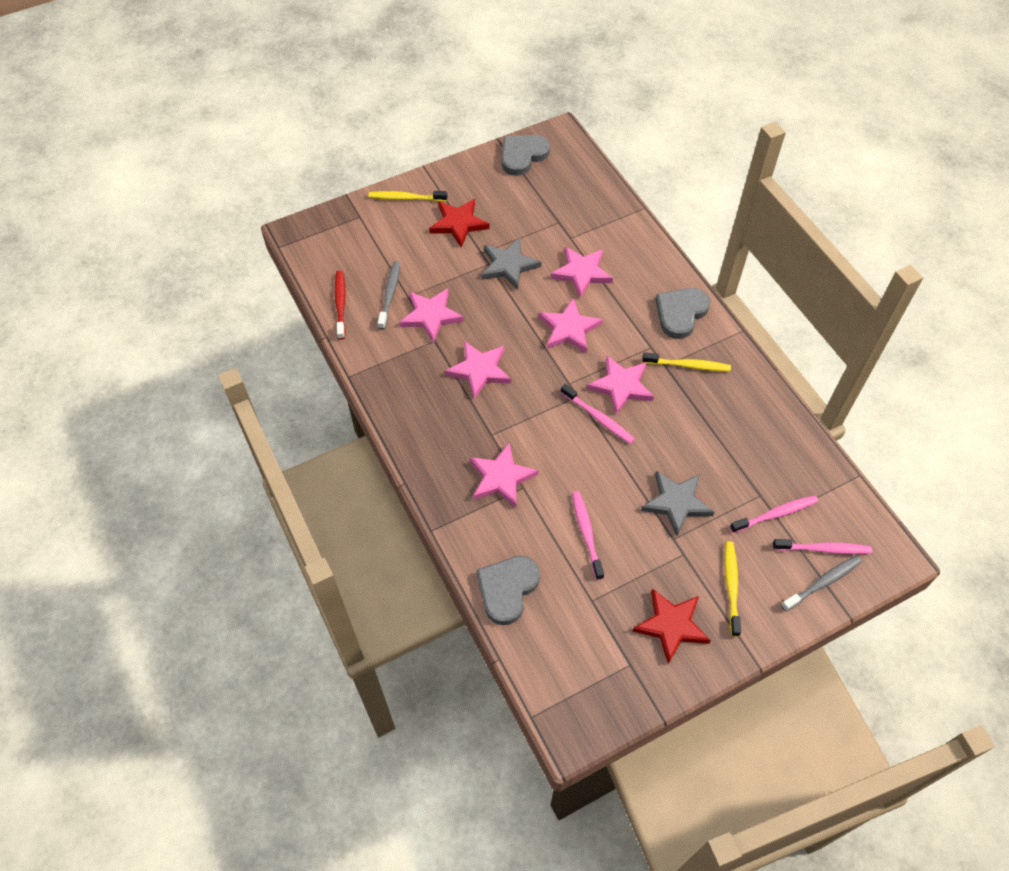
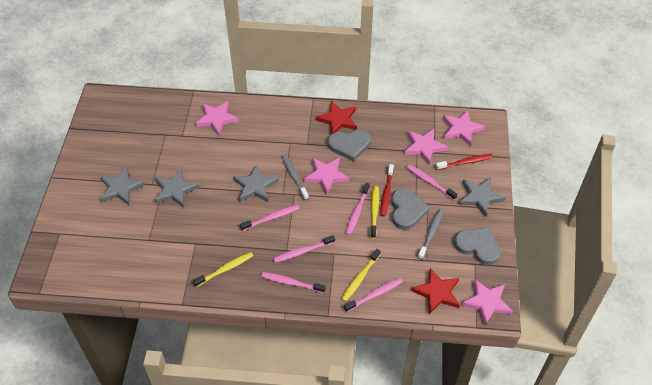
grey star: [482,238,542,290] [641,471,714,536] = 2 -> [100,167,145,205] [155,168,199,207] [233,165,279,202] [459,177,505,217] = 4
pink star: [399,289,464,343] [445,341,511,399] [470,443,538,507] [539,299,603,353] [550,246,613,298] [587,355,654,415] = 6 -> [195,101,239,136] [304,157,349,194] [404,129,448,164] [443,110,485,146] [461,279,513,325] = 5
pink toothbrush: [561,384,635,444] [572,491,604,580] [730,495,818,533] [773,539,872,554] = 4 -> [240,205,300,231] [261,272,326,293] [273,235,335,263] [344,278,403,312] [346,183,370,235] [407,164,457,200] = 6
red toothbrush: [335,270,345,340] = 1 -> [380,164,394,217] [436,154,493,170] = 2

